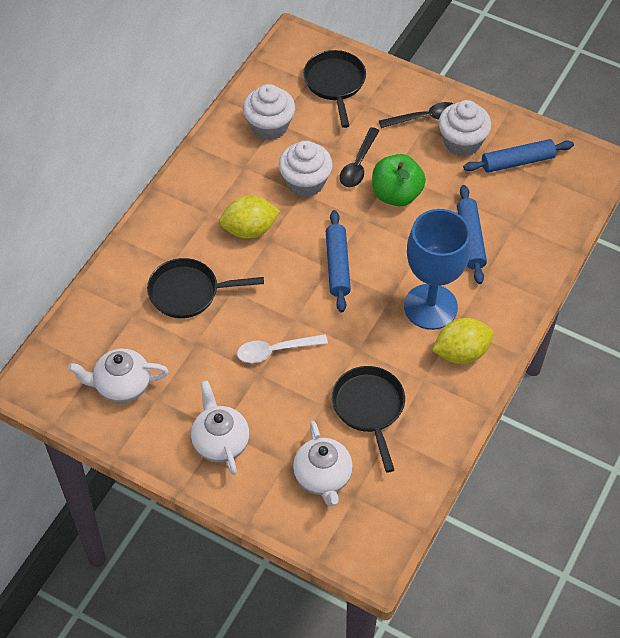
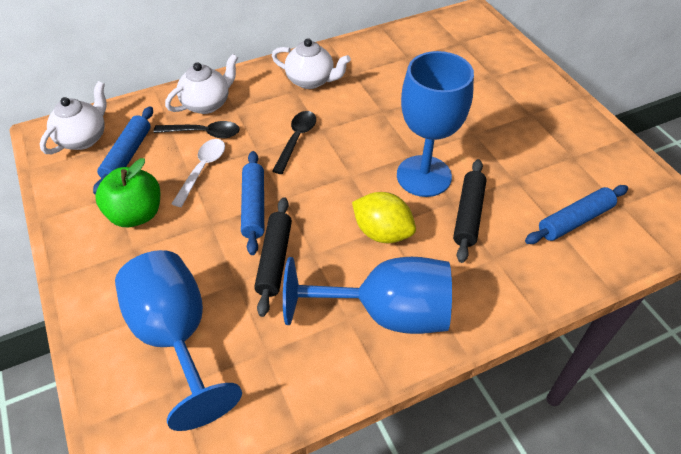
black pan: [147,258,264,318] [303,50,366,128] [332,366,405,472] = 3 -> none = 0
black rolling pin: none = 0 -> [254,197,292,317] [453,159,487,263] = 2
blue goblet: [404,209,471,330] = 1 -> [115,250,242,431] [283,257,452,334] [397,51,474,197] = 3
white cupcake: [243,84,295,140] [279,141,333,197] [439,100,491,156] = 3 -> none = 0
yellow lemon: [219,195,280,239] [432,318,494,364] = 2 -> [352,192,416,243] = 1

